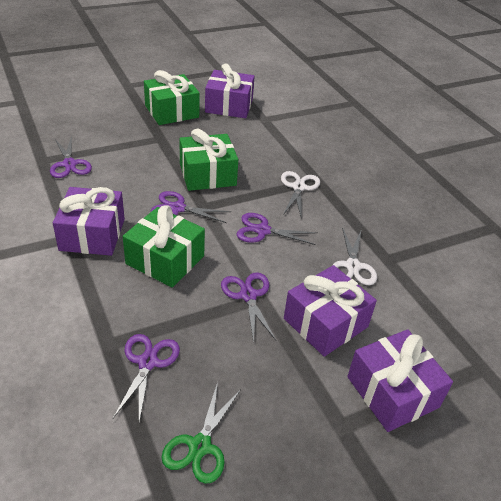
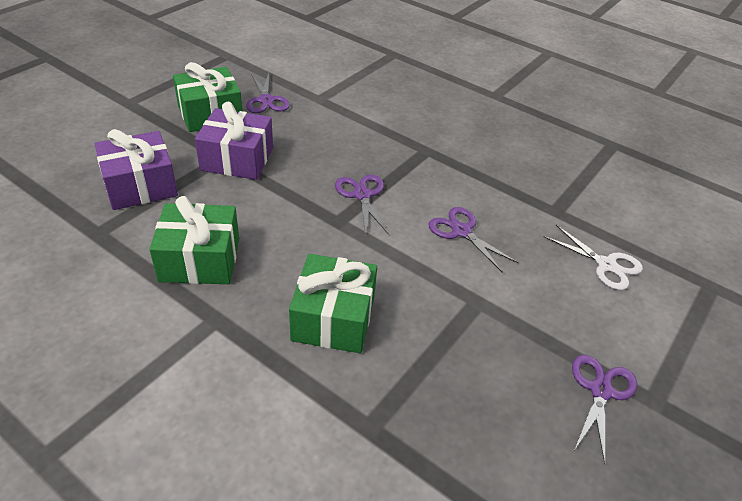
green scissors: [161,382,241,484] = 1 -> none = 0
purple gift: [53,187,125,256] [205,63,255,118] [284,265,377,357] [347,329,453,432] = 4 -> [95,129,178,210] [195,102,273,180] = 2
purple scissors: [50,136,92,178] [113,334,180,422] [151,191,231,223] [221,272,276,344] [236,213,317,245] = 5 -> [246,73,290,113] [335,175,389,235] [429,207,518,272] [572,355,637,464] = 4
white scissors: [281,171,320,219] [332,227,377,285] = 2 -> [544,225,643,290] = 1

